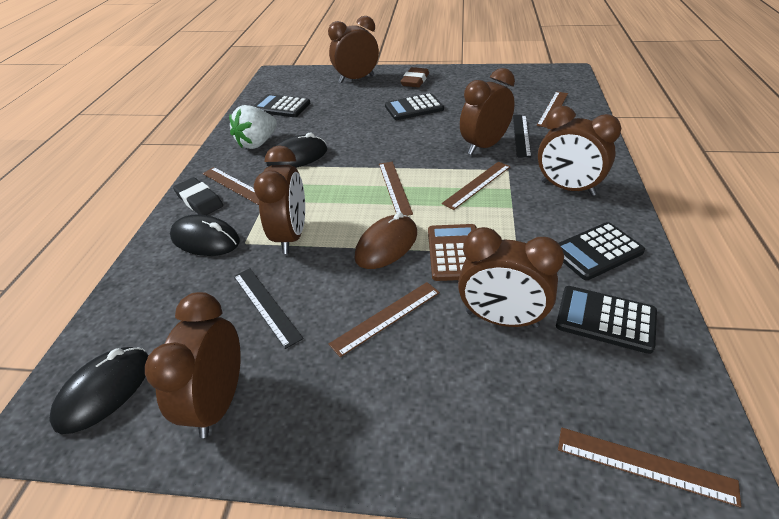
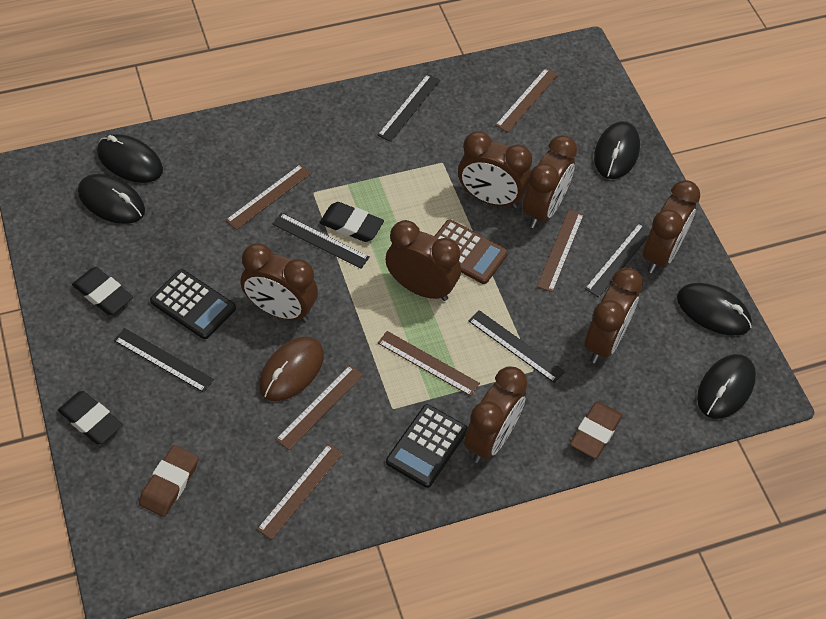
black calculator: [254,94,310,117] [385,93,444,120] [556,286,657,354] [559,222,645,280] = 4 -> [150,269,236,339] [386,404,468,488] = 2
black eraser: [173,177,223,215] = 1 -> [58,391,123,444] [72,267,133,315] [319,202,384,242] = 3
black mouse: [49,347,149,434] [170,214,240,256] [266,133,328,168] = 3 -> [78,174,145,224] [97,134,163,183] [594,121,640,179] [677,283,752,335] [697,354,756,419] = 5
black ruler: [234,269,304,349] [513,115,531,158] = 2 -> [114,328,214,393] [273,213,370,269] [378,74,440,142] [469,310,565,383] [585,223,651,298] = 5
brown clock: [145,292,241,438] [254,145,305,254] [328,16,379,83] [458,227,564,328] [460,68,515,155] [538,106,621,196] = 6 -> [240,243,318,322] [386,220,461,301] [458,131,532,208] [464,367,528,463] [522,135,577,228] [584,268,643,363] [643,180,700,273] = 7
brown eraser: [400,67,429,87] = 1 -> [139,445,199,517] [570,401,623,459] = 2
white strawberry: [229,105,277,149] = 1 -> none = 0

